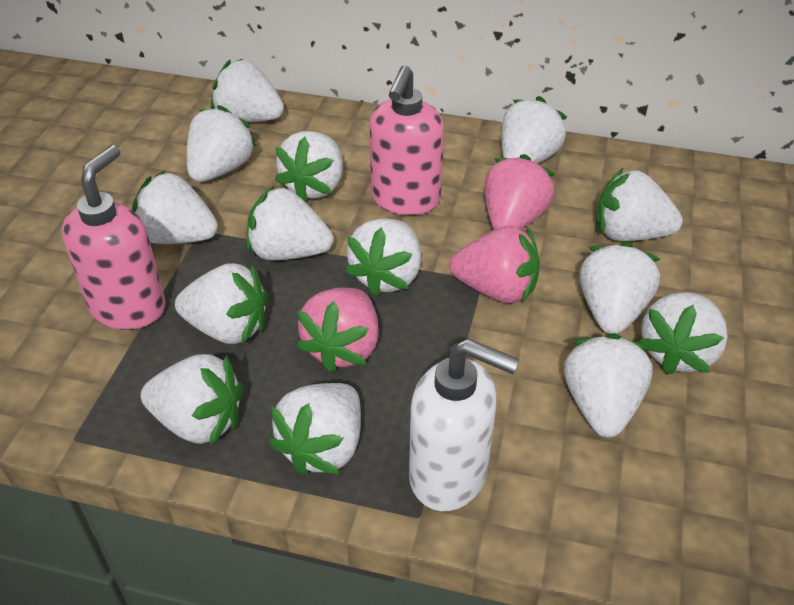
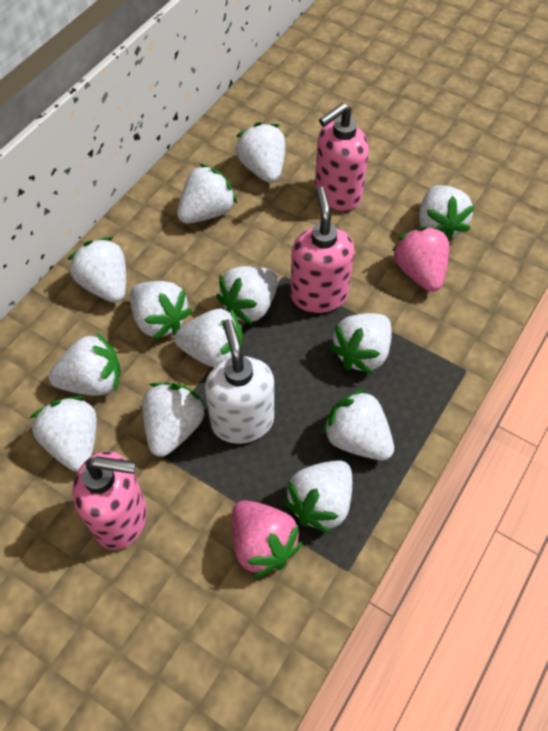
pink soap dispenser: [62,145,166,330] [369,65,444,215] = 2 -> [73,451,147,550] [290,186,354,313] [315,103,369,211] = 3
pink strawberry: [297,287,379,373] [449,226,540,303] [484,154,555,230] = 3 -> [231,500,302,578] [392,226,449,292] = 2
white strawberry: [132,170,218,244] [141,354,244,446] [175,263,268,344] [187,105,258,182] [211,59,284,122] [247,185,334,260] [269,383,361,476] [275,131,343,201] [345,218,421,297] [501,96,567,164] [564,333,653,437] [580,241,660,334] [596,168,683,241] [639,292,728,375] = 14 -> [30,396,97,472] [49,333,121,396] [67,237,126,303] [130,281,192,340] [142,383,206,457] [174,308,243,367] [177,164,237,223] [216,266,278,325] [236,122,285,183] [283,460,352,534] [322,388,394,460] [329,313,392,374] [419,185,475,241] = 13

